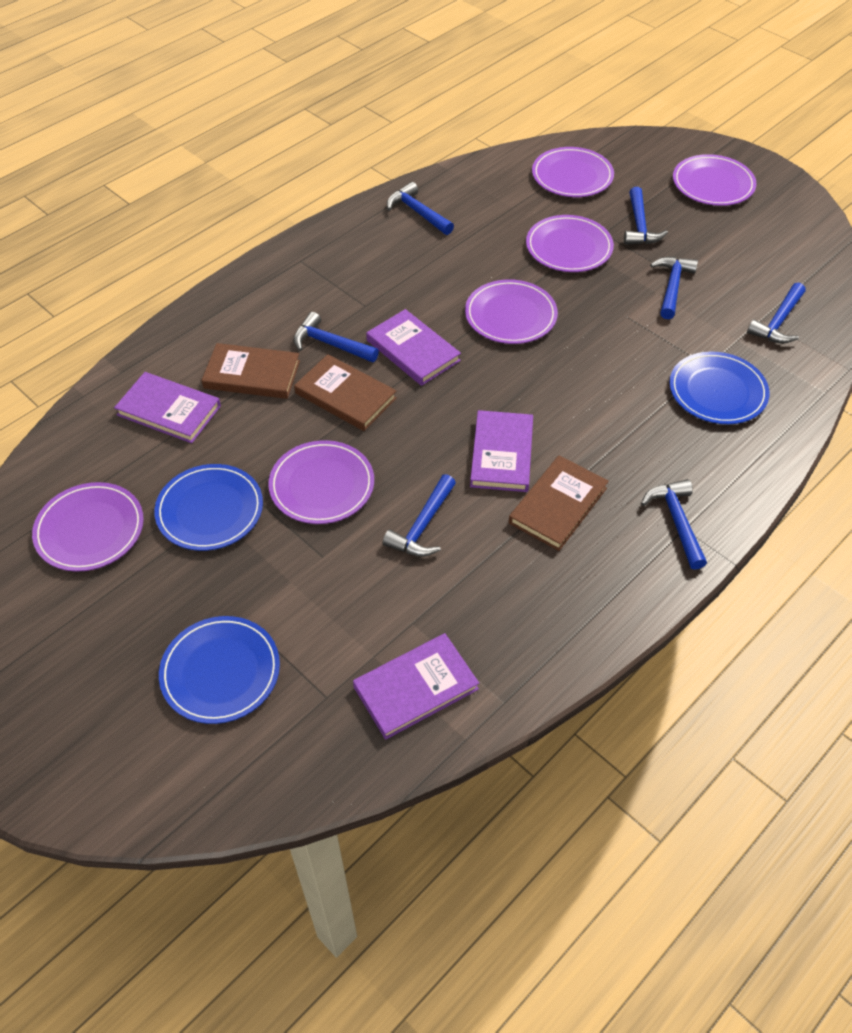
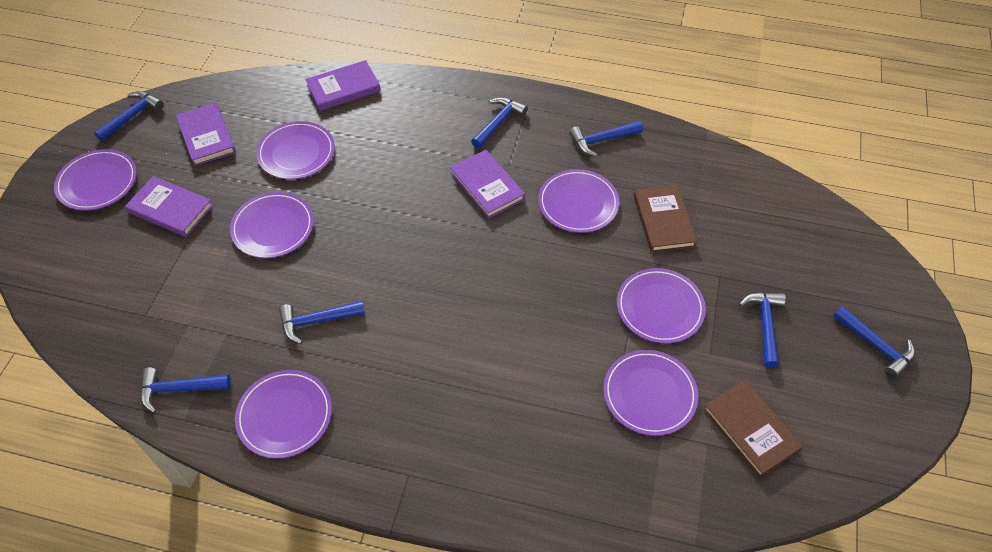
blue plate: [154,464,263,551] [159,616,280,724] [669,351,770,424] = 3 -> none = 0
brown book: [202,343,300,399] [294,354,397,431] [509,455,609,551] = 3 -> [633,185,697,253] [703,380,803,478] = 2
purple plate: [32,482,144,572] [268,440,374,524] [465,279,558,344] [526,215,614,272] [532,147,614,197] [673,154,757,206] = 6 -> [54,149,137,211] [230,192,314,258] [235,370,332,459] [256,121,335,179] [538,169,619,233] [603,350,698,436] [617,268,706,343] = 7

